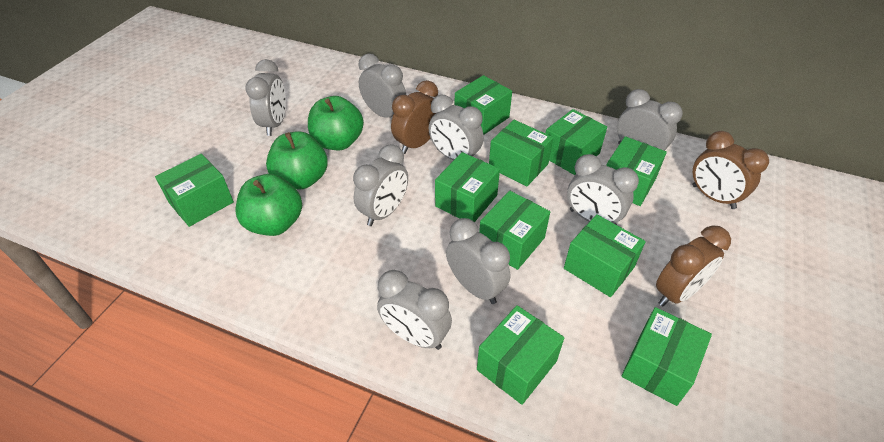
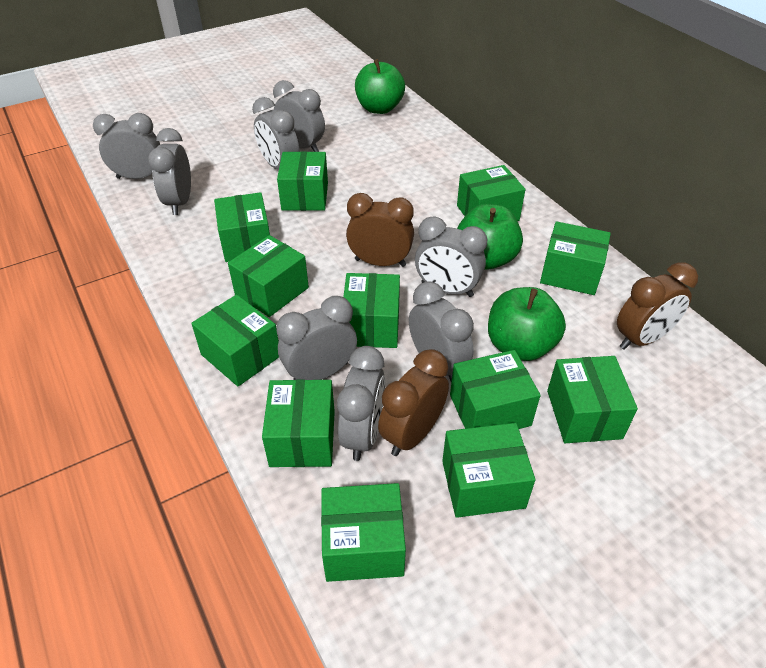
green box: [155,154,234,227] [435,152,500,222] [455,75,512,134] [477,305,564,405] [479,191,550,270] [489,120,553,186] [545,109,607,175] [564,214,646,297] [606,136,667,206] [621,307,712,406] = 10 -> [191,294,279,387] [214,192,270,262] [228,235,309,317] [262,379,335,467] [277,151,328,211] [321,483,406,582] [343,273,400,348] [442,423,536,518] [450,350,541,429] [457,165,525,221] [540,221,611,295] [547,356,638,443] = 12

